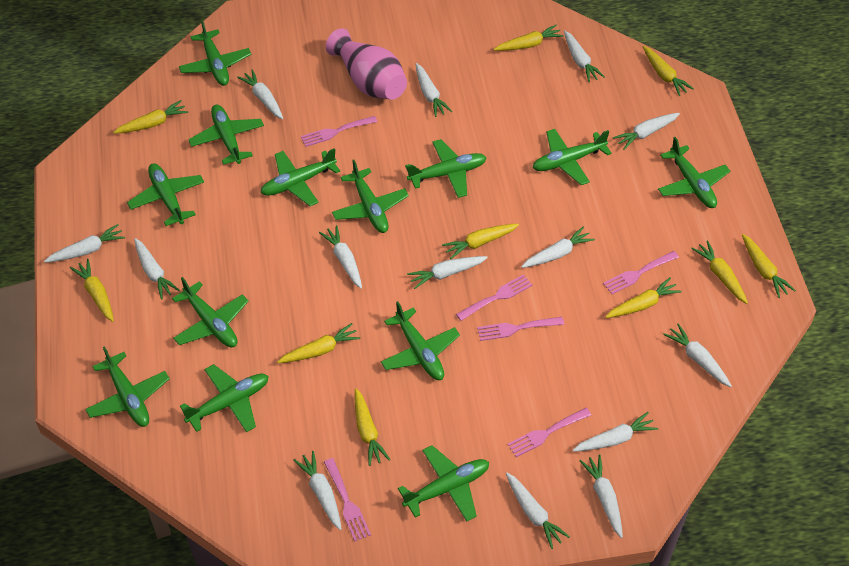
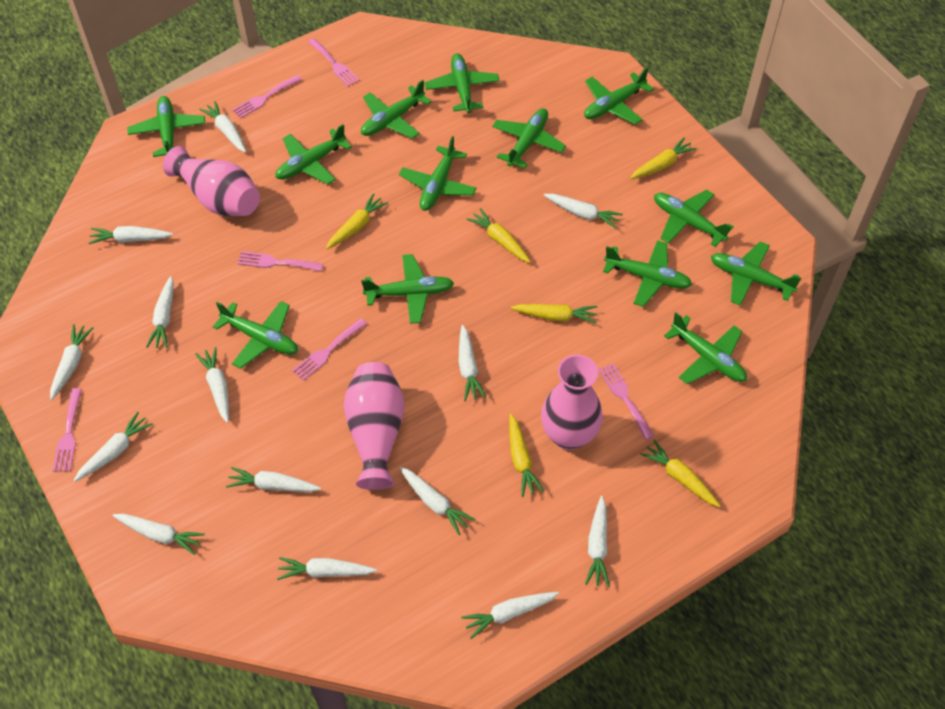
pink vase: [326,28,407,100] = 1 -> [163,146,260,216] [344,362,404,490] [541,355,603,450] = 3
yellow carrot: [70,259,114,322] [113,100,188,134] [277,323,361,363] [355,388,390,466] [442,224,519,259] [493,25,564,51] [605,277,682,318] [643,46,694,96] [691,240,748,304] [742,234,796,298] = 10 -> [326,193,388,249] [466,208,531,263] [509,414,544,497] [511,304,597,323] [630,137,697,179] [640,439,720,507] = 6

